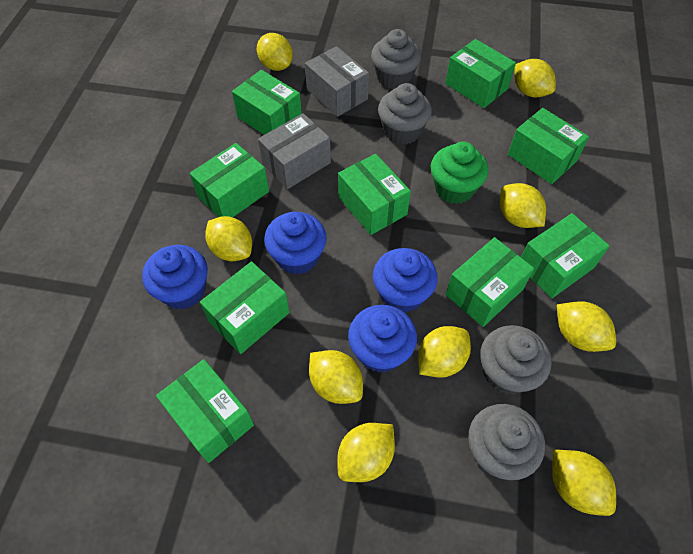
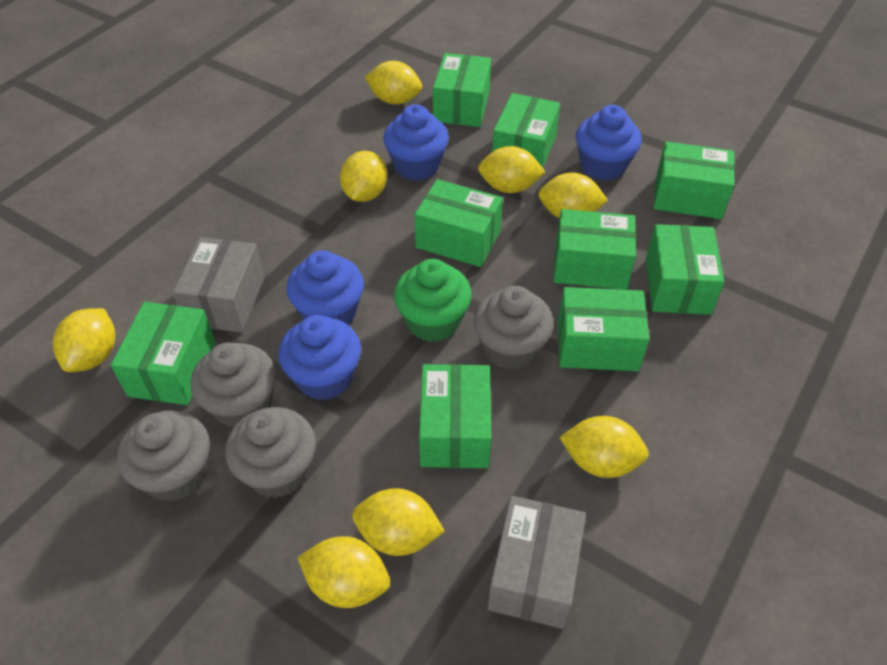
yellow lemon: [205,216,252,261] [257,33,293,71] [309,350,363,404] [337,423,395,482] [418,326,471,378] [500,183,546,228] [514,59,556,98] [552,450,616,516] [557,301,616,352] = 9 -> [53,308,115,372] [297,536,390,608] [340,151,387,202] [352,488,445,556] [365,61,422,105] [478,146,545,193] [538,173,608,218] [559,416,649,478] = 8

